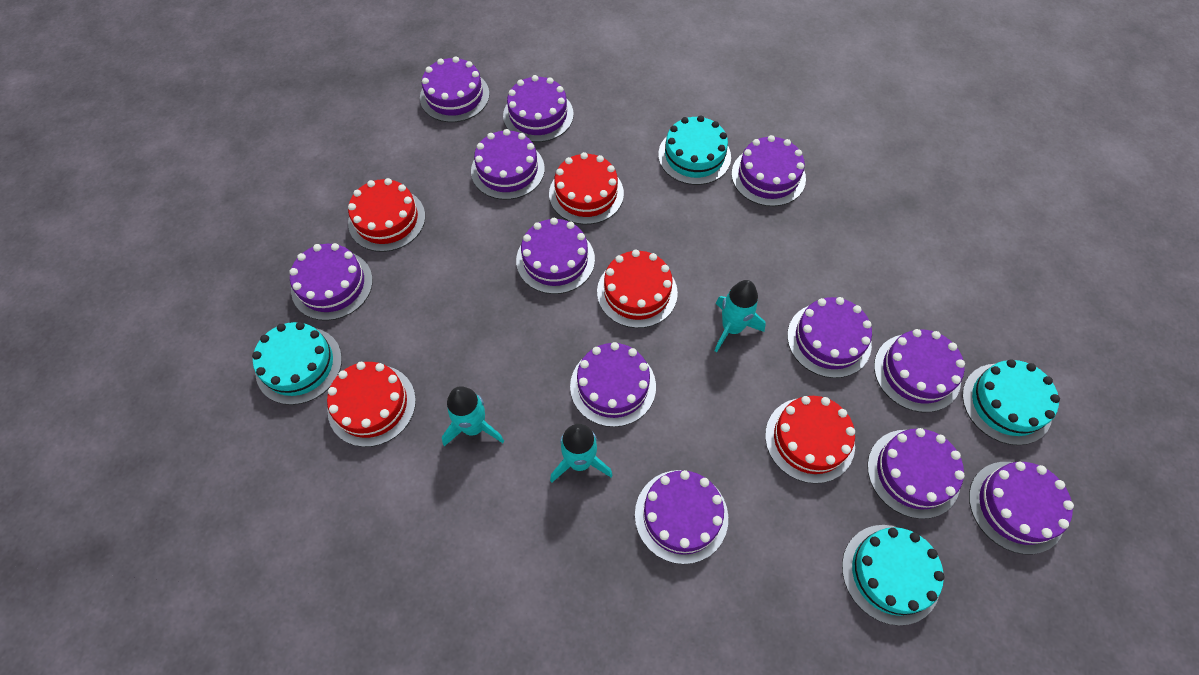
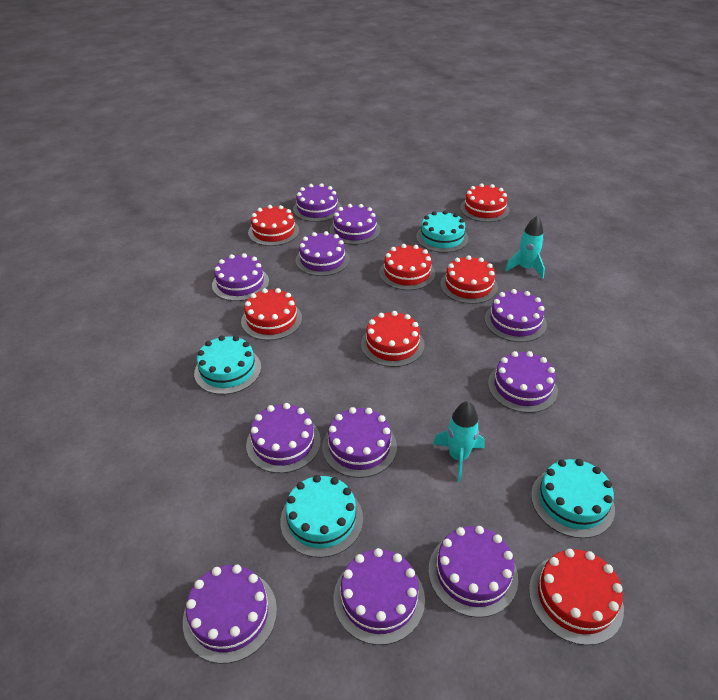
purple cake: [289,243,373,321] [420,56,490,122] [471,129,545,200] [503,75,573,142] [516,218,595,294] [570,342,656,427] [635,470,728,564] [732,135,806,206] [787,297,872,378] [867,428,965,519] [874,329,965,412] [969,462,1074,554] = 12 -> [183,565,277,664] [212,253,269,301] [246,403,321,473] [293,183,342,222] [296,231,350,276] [322,407,397,478] [330,204,380,245] [334,548,425,645] [428,526,518,618] [485,289,547,342] [488,351,558,413] = 11
red cake: [327,362,416,447] [348,178,425,252] [549,152,624,225] [597,250,678,328] [765,396,855,484] = 5 -> [241,288,302,340] [248,205,299,246] [361,311,424,367] [379,244,435,290] [440,255,498,304] [460,183,509,222] [529,549,624,645] = 7
turquoise rocket: [442,386,504,446] [550,424,613,483] [715,280,766,352] = 3 -> [433,401,485,482] [505,216,545,279] = 2

